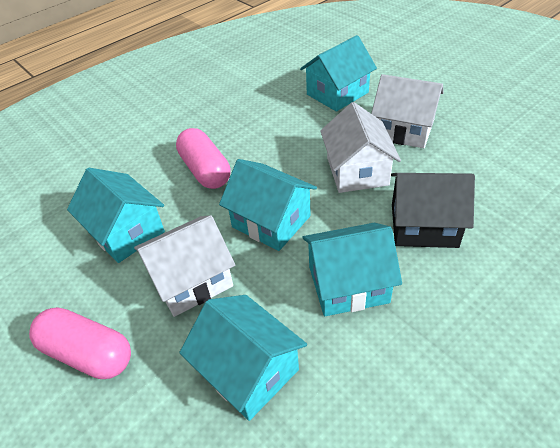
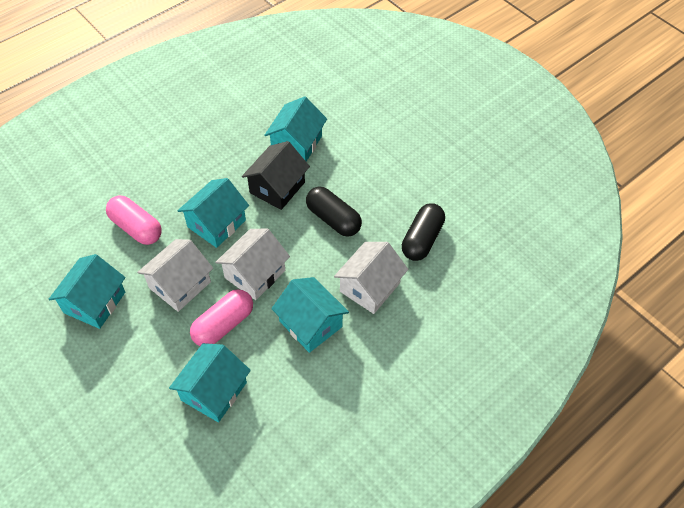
black capsule: none = 0 -> [306,186,362,236] [402,203,445,261] = 2

